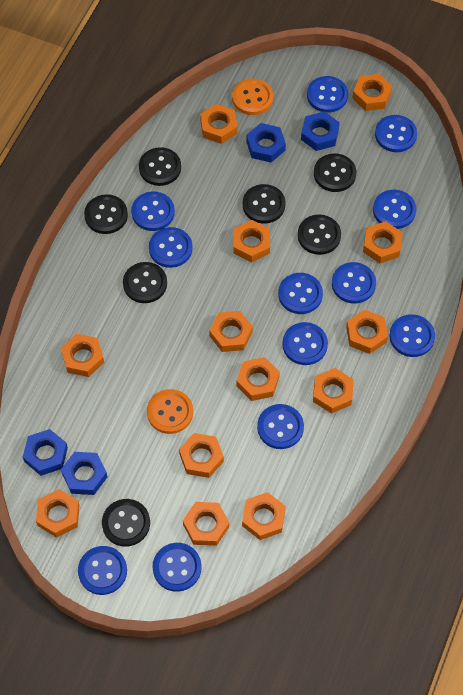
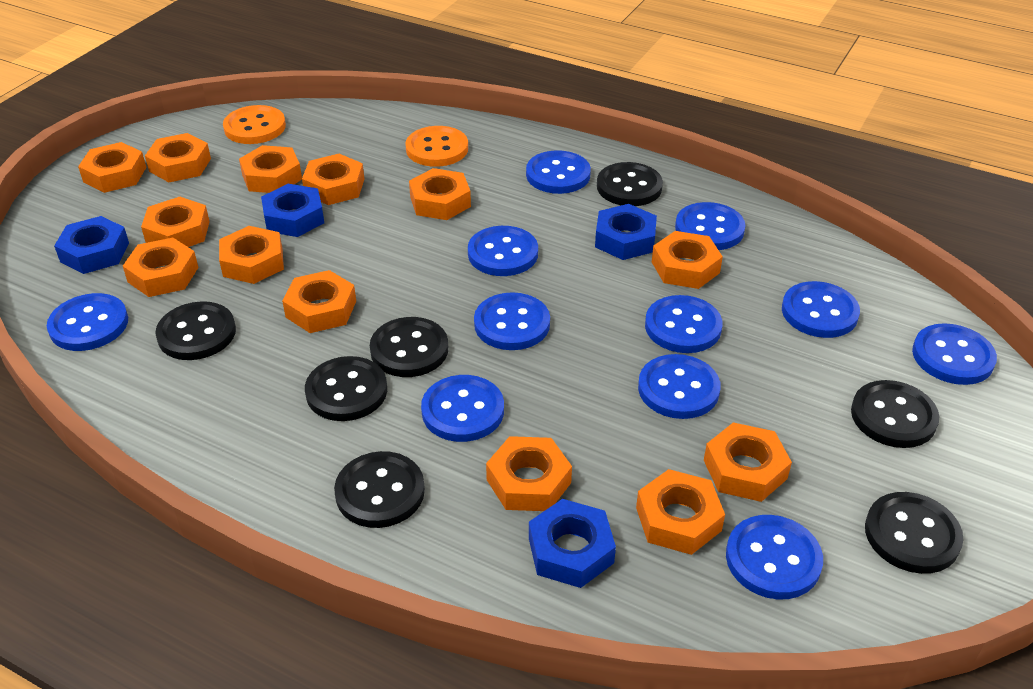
blue button: [78,546,127,595] [131,191,175,231] [149,227,193,268] [153,543,202,592] [257,404,304,449] [278,273,323,314] [282,322,328,365] [307,76,348,113] [332,262,376,304] [373,190,416,229] [375,115,417,152] [389,314,435,357] = 12 -> [47,293,128,351] [421,375,504,442] [468,226,538,276] [474,292,550,350] [526,150,591,194] [638,354,721,419] [645,295,723,353] [675,202,745,250] [726,515,823,599] [782,281,860,338] [912,323,997,385] = 11

